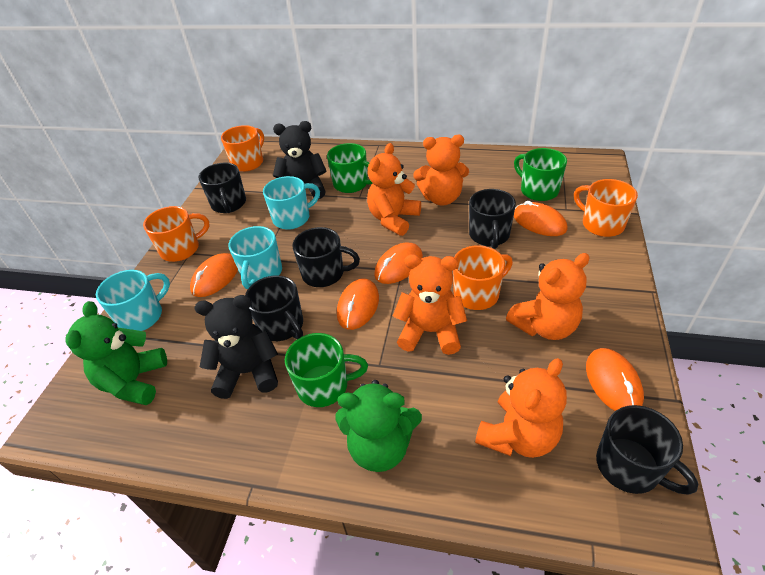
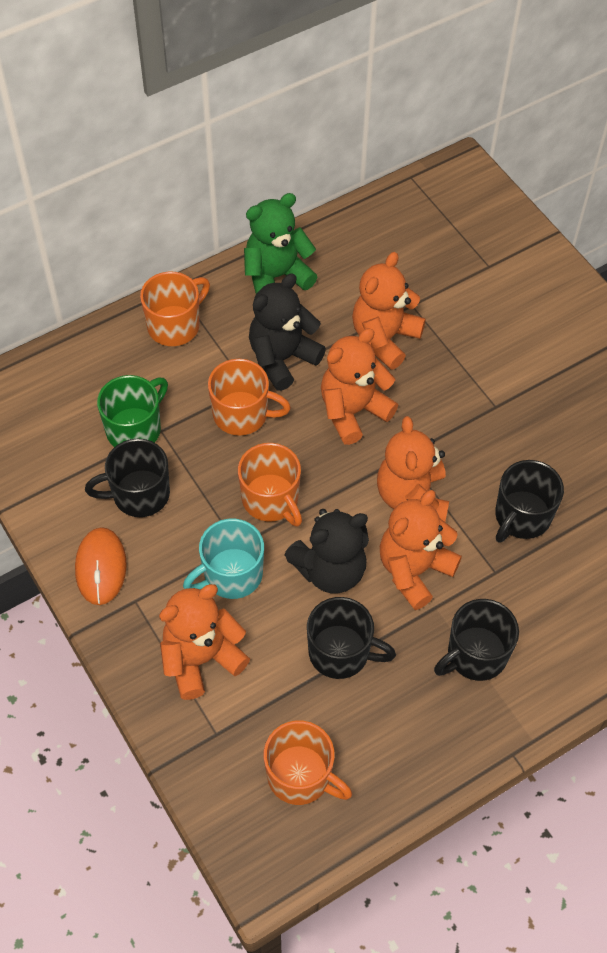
black mug: [199,163,246,213] [245,275,303,341] [292,227,360,287] [469,189,516,249] [596,405,698,495] = 5 -> [85,439,170,517] [307,597,396,679] [434,599,519,681] [495,460,564,543] = 4
green mug: [285,333,368,407] [327,143,372,193] [514,148,567,201] = 3 -> [97,375,168,447] = 1
green teddy bear: [66,301,167,405] [335,380,422,472] = 2 -> [244,193,318,294] = 1
orange mouse: [190,253,238,297] [337,279,379,330] [374,243,423,284] [514,201,568,236] [586,348,644,411] = 5 -> [75,527,127,605] = 1
turquoise mug: [96,270,170,331] [228,226,282,289] [263,176,320,230] = 3 -> [183,519,264,599] = 1

